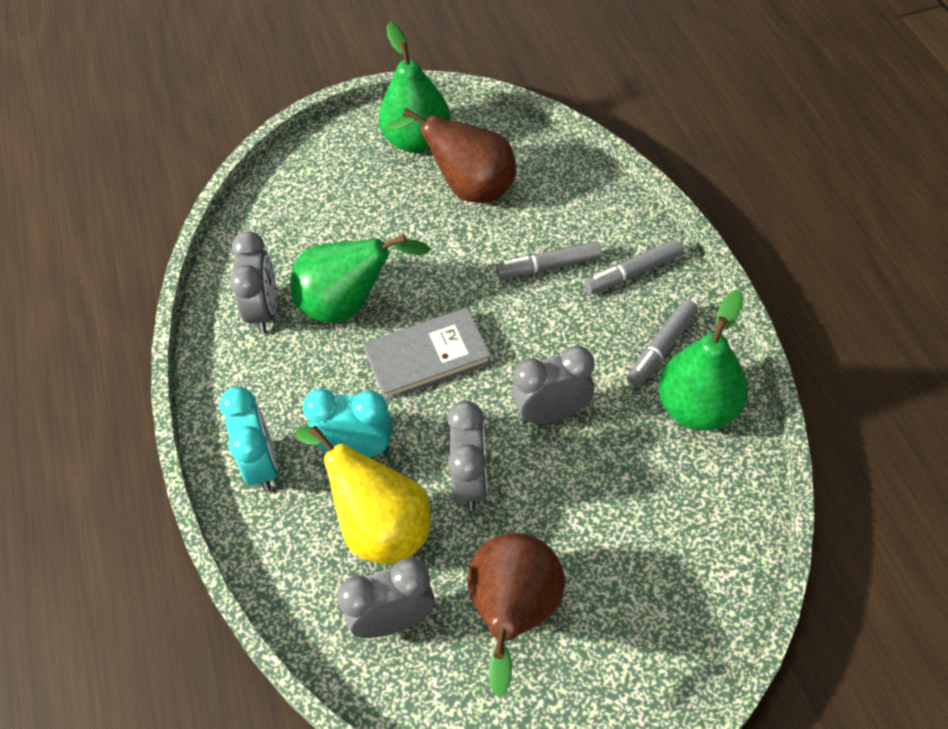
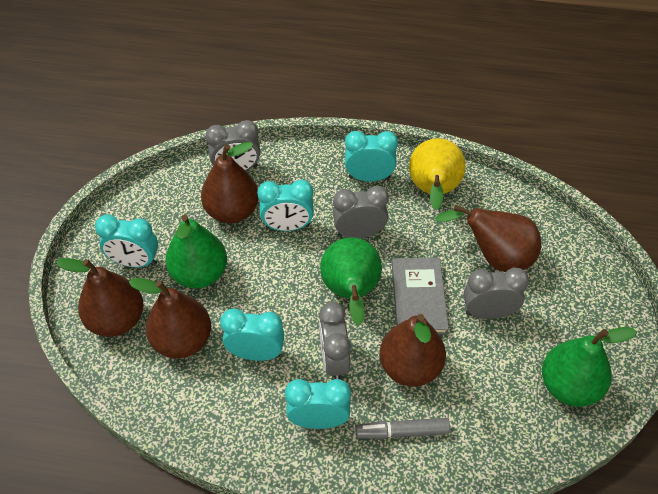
brown pear: [385,108,516,203] [468,533,565,697] = 2 -> [56,258,143,337] [129,278,211,359] [201,142,259,223] [380,314,446,386] [435,205,541,272] = 5
grey marker: [496,241,602,279] [584,239,683,295] [626,300,698,387] = 3 -> [355,418,450,439] = 1
turquoise clock: [219,387,278,492] [303,389,392,457] = 2 -> [95,215,158,267] [220,309,285,361] [257,180,314,231] [285,379,351,429] [345,131,398,182] = 5

